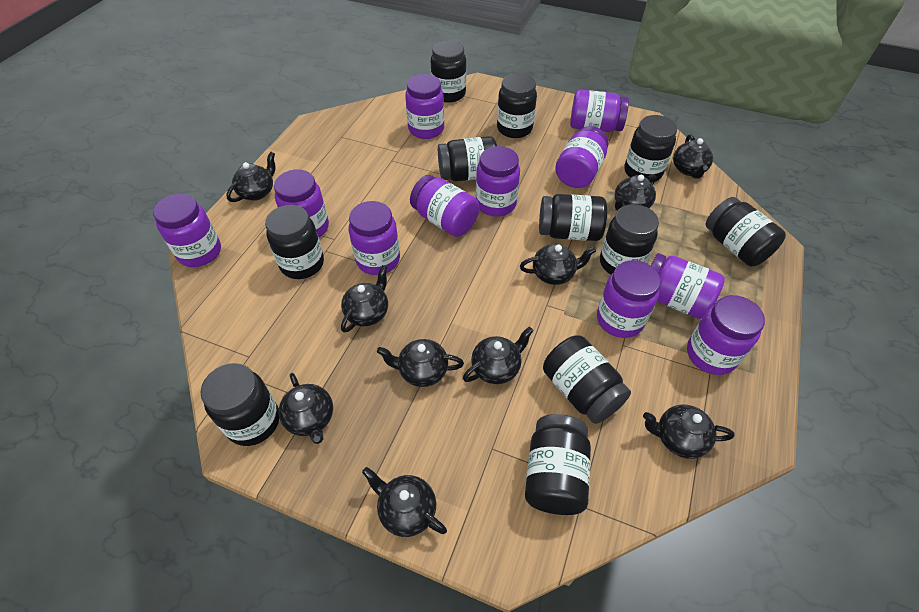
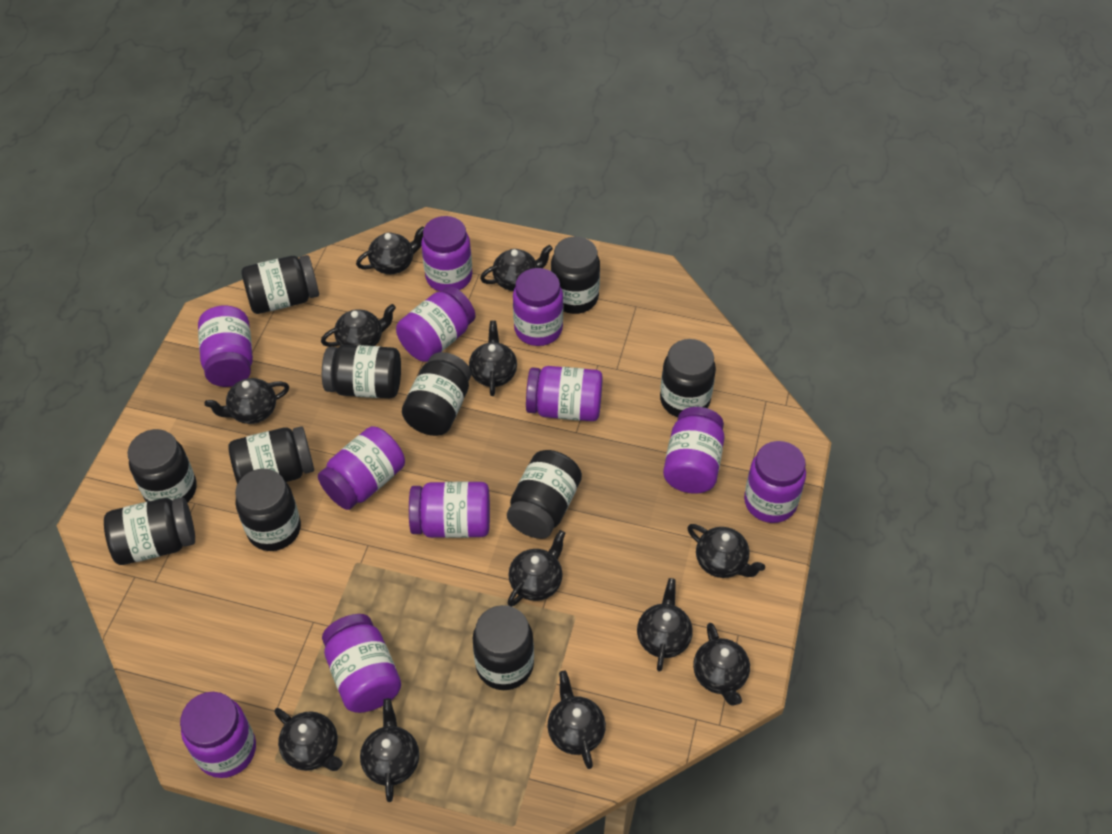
black teapot: [226,152,276,202] [279,373,333,444] [341,265,388,333] [362,467,447,537] [377,339,464,387] [463,327,534,384] [520,244,596,285] [615,174,656,211] [643,404,735,459] [673,134,713,179] = 10 -> [205,378,289,424] [274,708,343,771] [321,304,396,347] [356,226,424,274] [360,698,419,802] [469,321,517,396] [480,245,553,291] [508,530,565,607] [548,670,606,769] [637,578,693,672] [687,524,765,578] [693,623,750,706] = 12

